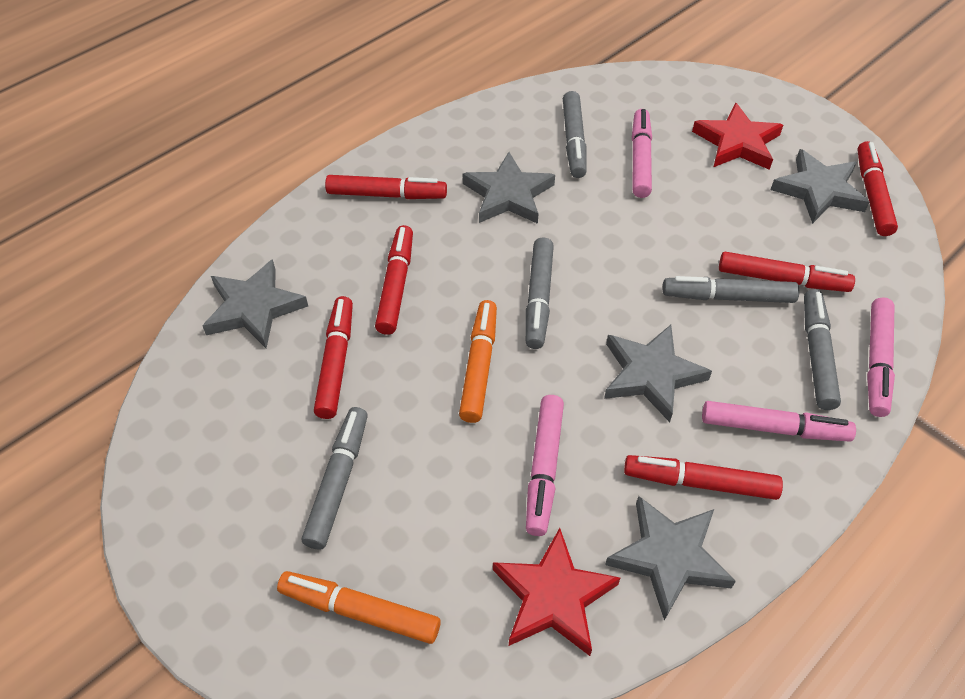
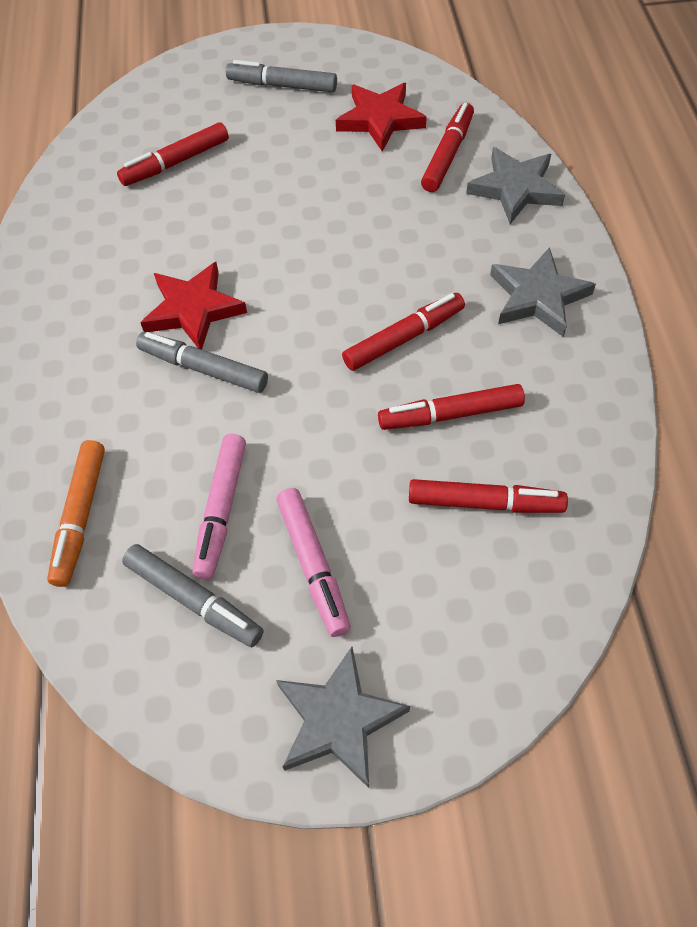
grey marker: [302,407,368,550] [526,237,554,349] [563,91,587,178] [663,276,799,303] [804,289,841,410] = 5 -> [122,544,263,647] [136,332,268,393] [226,60,337,92] = 3
grey star: [202,259,308,348] [463,152,555,224] [604,325,712,422] [605,496,736,621] [770,149,870,224] = 5 -> [276,647,410,788] [466,147,565,224] [490,247,596,337] = 3
orange marker: [277,571,441,644] [459,300,497,423] = 2 -> [47,440,105,587] = 1
pink marker: [526,395,564,536] [632,109,652,198] [702,401,856,442] [867,297,895,417] = 4 -> [192,434,246,579] [276,488,350,637] = 2
red marker: [314,296,353,419] [325,175,447,199] [375,225,413,335] [624,455,783,500] [719,252,855,292] [857,141,898,236] = 6 -> [117,122,229,186] [342,293,465,371] [378,384,525,430] [409,479,568,513] [421,103,474,192] = 5

